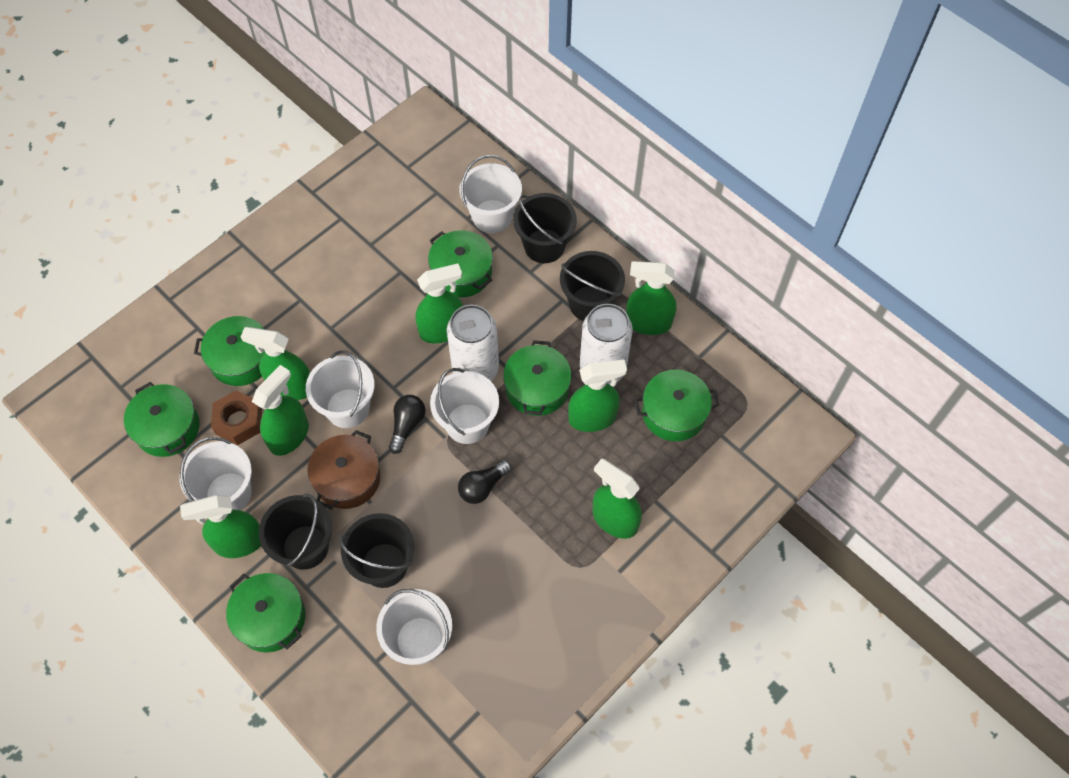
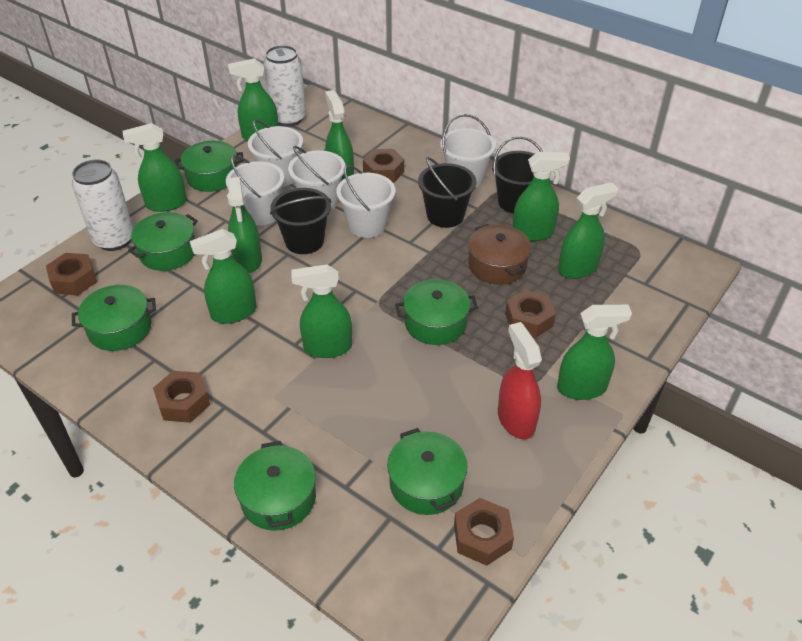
black bucket: [259,493,332,570] [340,513,415,588] [513,193,577,263] [560,251,625,321] = 4 -> [270,188,332,254] [418,157,476,228] [492,136,543,214] = 3
black light bulb: [389,395,425,454] [458,460,511,504] = 2 -> none = 0
brown nut: [211,390,262,445] = 1 -> [46,253,97,295] [153,371,210,423] [363,149,404,183] [454,498,514,566] [505,290,556,338] = 5
green spray bottle: [180,495,261,558] [241,327,310,400] [252,365,309,456] [415,263,463,343] [568,360,627,432] [593,459,642,539] [626,261,677,335] = 7 -> [122,123,187,212] [190,229,257,324] [227,177,262,273] [228,58,278,141] [292,264,352,358] [325,90,354,181] [513,152,570,241] [557,305,632,400] [558,183,618,279] = 9
red spray bottle: none = 0 -> [498,322,542,439] = 1

